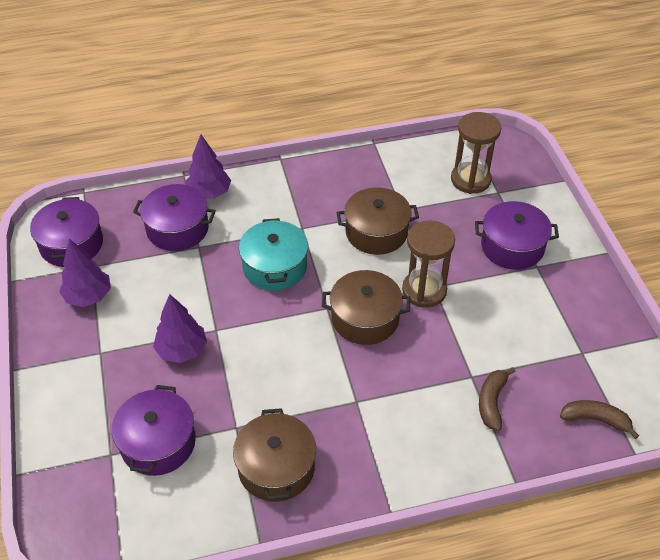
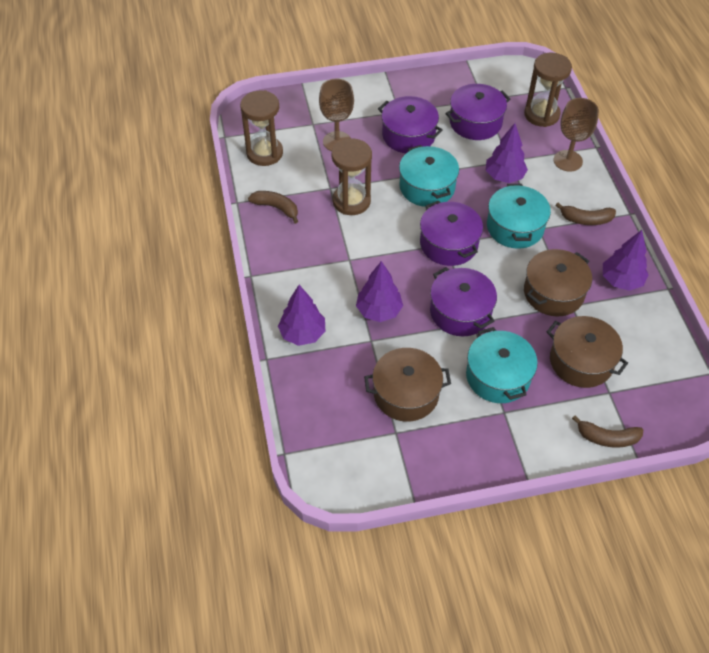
brown banana: [479,367,515,431] [560,400,639,439] = 2 -> [248,191,298,224] [555,203,616,225] [572,415,643,448] = 3
brown goblet: none = 0 -> [319,78,354,151] [554,98,599,172] = 2
brown hourglass: [402,221,455,308] [451,112,501,194] = 2 -> [240,90,283,166] [332,139,372,215] [524,53,572,127] = 3
purple tree: [59,239,111,307] [153,294,207,363] [186,134,231,199] = 3 -> [278,285,325,346] [356,261,403,322] [486,123,528,183] [603,230,649,291] = 4
turquoise pot: [239,218,308,291] = 1 -> [399,145,459,207] [466,327,538,403] [487,184,551,249] = 3

